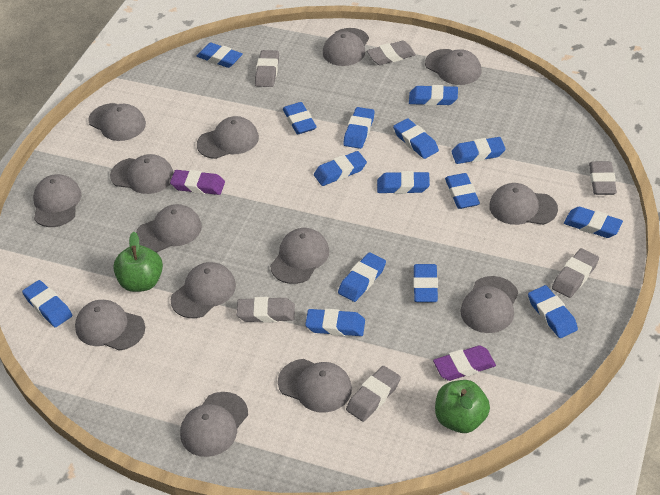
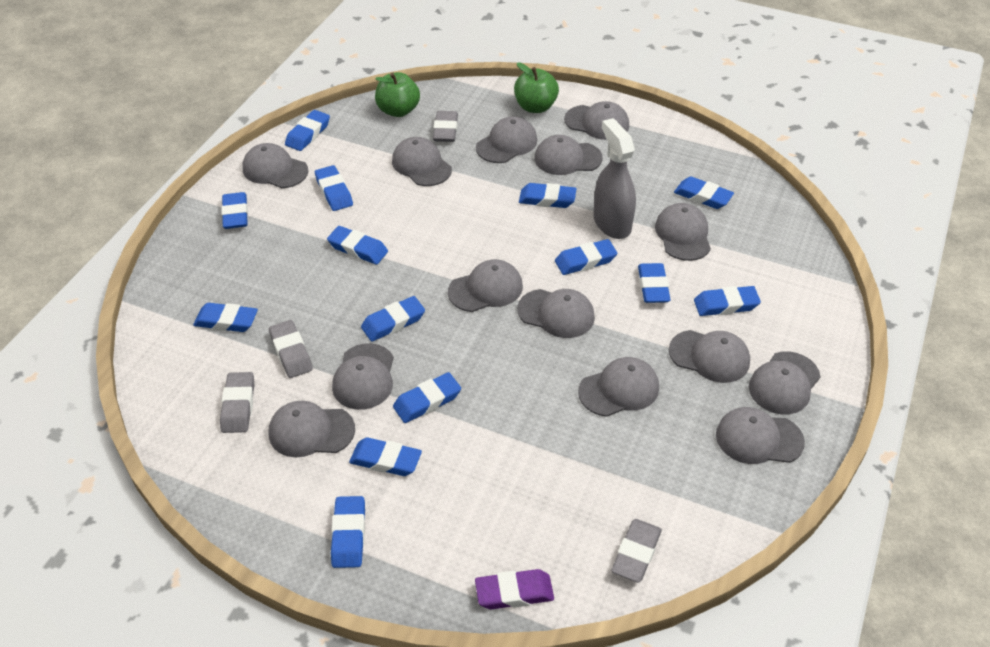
blue eraser: [22,280,72,327] [197,43,243,68] [283,102,317,134] [305,309,365,336] [314,151,367,186] [338,252,386,302] [343,107,375,149] [377,171,430,194] [393,118,439,159] [409,85,458,106] [413,264,438,302] [445,173,480,209] [451,137,506,164] [528,285,578,338] [564,207,623,238] = 15 -> [193,303,258,332] [221,192,248,229] [285,110,330,151] [315,165,353,211] [327,226,388,265] [331,496,365,568] [349,438,422,476] [361,296,425,341] [393,372,461,423] [519,183,577,208] [555,239,617,275] [638,263,671,303] [674,177,734,209] [694,286,761,316] = 14
grey eraser: [237,297,295,323] [255,50,279,87] [346,366,401,422] [367,41,416,65] [552,248,599,298] [589,161,617,195] = 6 -> [220,372,254,433] [269,320,313,378] [433,111,458,142] [612,519,662,583] = 4
grey spray bottle: none = 0 -> [593,118,636,239] = 1
purple eraser: [170,170,225,195] [433,345,496,381] = 2 -> [475,569,554,609] = 1

